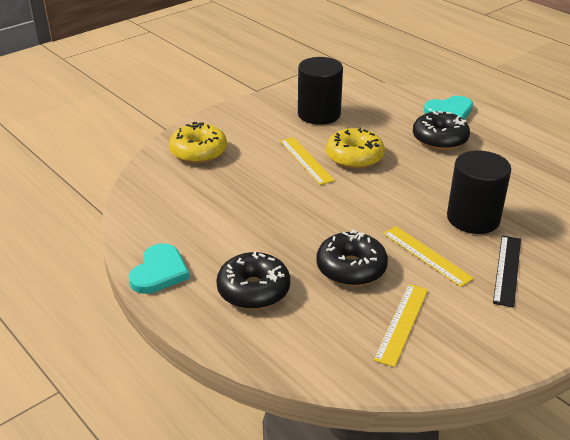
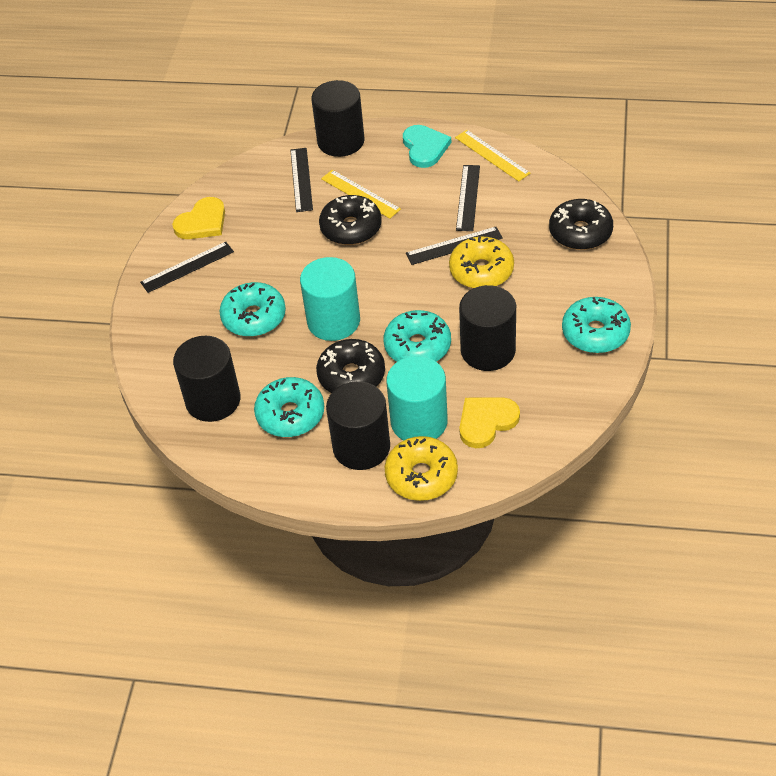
black cylinder: [298,57,343,125] [447,150,511,234] = 2 -> [173,336,241,422] [311,80,365,157] [326,381,390,470] [459,285,516,371] = 4
black ruler: [493,235,521,308] = 1 -> [140,242,234,293] [290,148,313,212] [406,227,503,265] [456,165,480,231] = 4
turquoise cylinder: none = 0 -> [300,257,360,341] [386,356,448,441] = 2
turquoise donut: none = 0 -> [219,282,286,337] [254,377,324,437] [384,310,451,362] [562,297,631,353] = 4
turquoise heart: [128,243,190,294] [424,96,473,120] = 2 -> [403,125,451,168] = 1
yellow heart: none = 0 -> [172,197,225,239] [459,397,520,448] = 2
yellow ruler: [280,137,335,185] [374,284,428,367] [383,226,474,287] = 3 -> [321,170,401,219] [455,130,531,182] = 2

